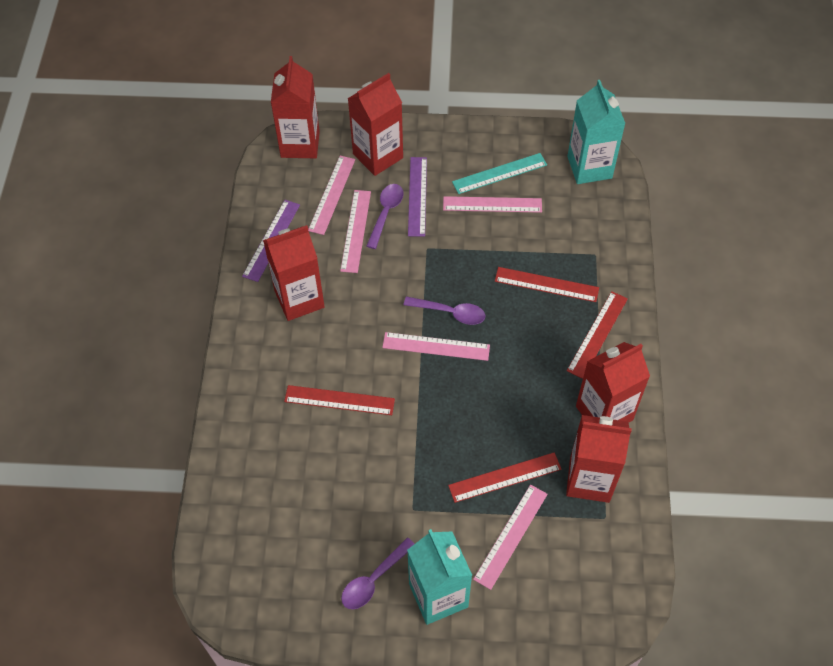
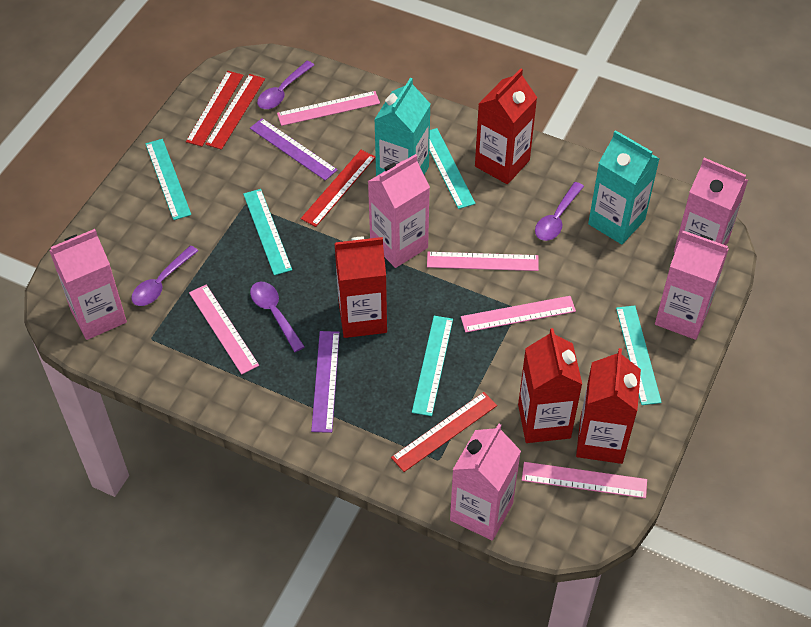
pink carton: none = 0 -> [49,229,127,340] [368,154,430,268] [450,423,521,541] [655,230,729,340] [674,158,748,253] = 5
purple spoon: [341,538,415,609] [366,184,404,249] [404,296,485,325] = 3 -> [131,245,198,306] [250,282,305,352] [257,61,314,109] [535,182,584,241] = 4
red carton: [263,225,325,321] [271,56,320,158] [348,73,403,176] [566,415,632,503] [576,342,650,423] = 5 -> [335,237,387,338] [475,68,537,184] [518,328,582,443] [576,348,641,464] = 4
turquoise ruler: [452,153,547,194] = 1 -> [145,139,191,220] [243,189,292,275] [412,316,453,416] [429,128,475,209] [616,306,662,405] = 5

